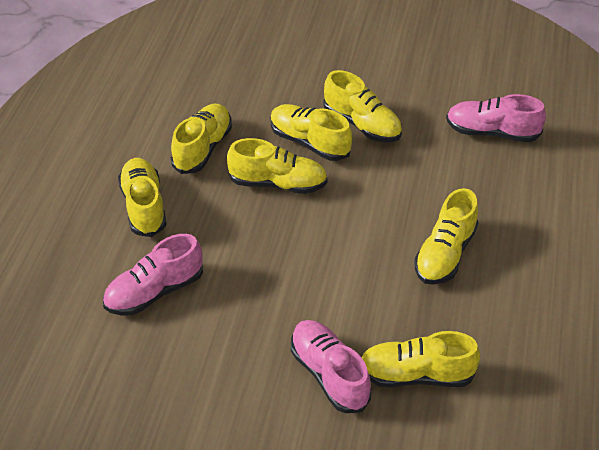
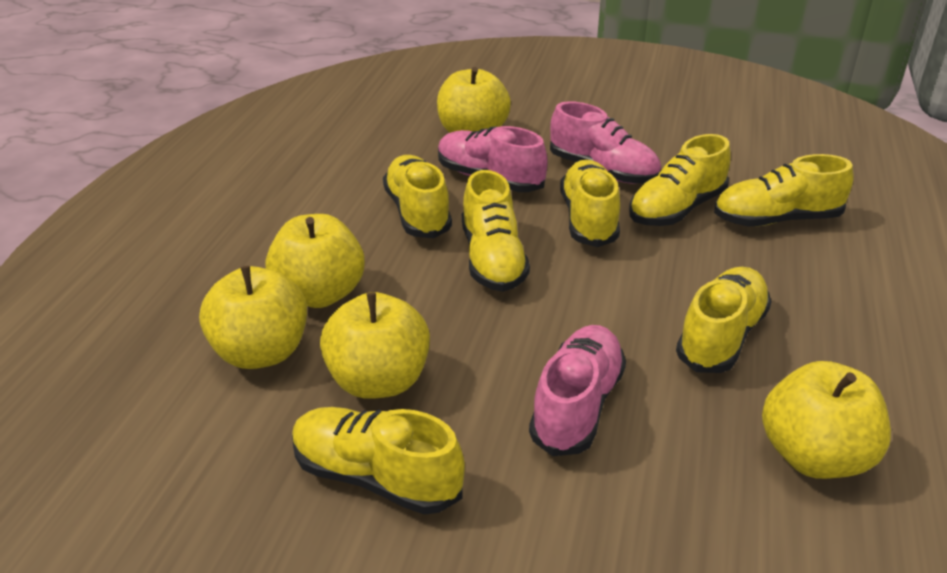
yellow apple: none = 0 -> [199,266,307,369] [265,214,365,308] [320,292,430,399] [437,67,511,133] [762,361,891,479] = 5

